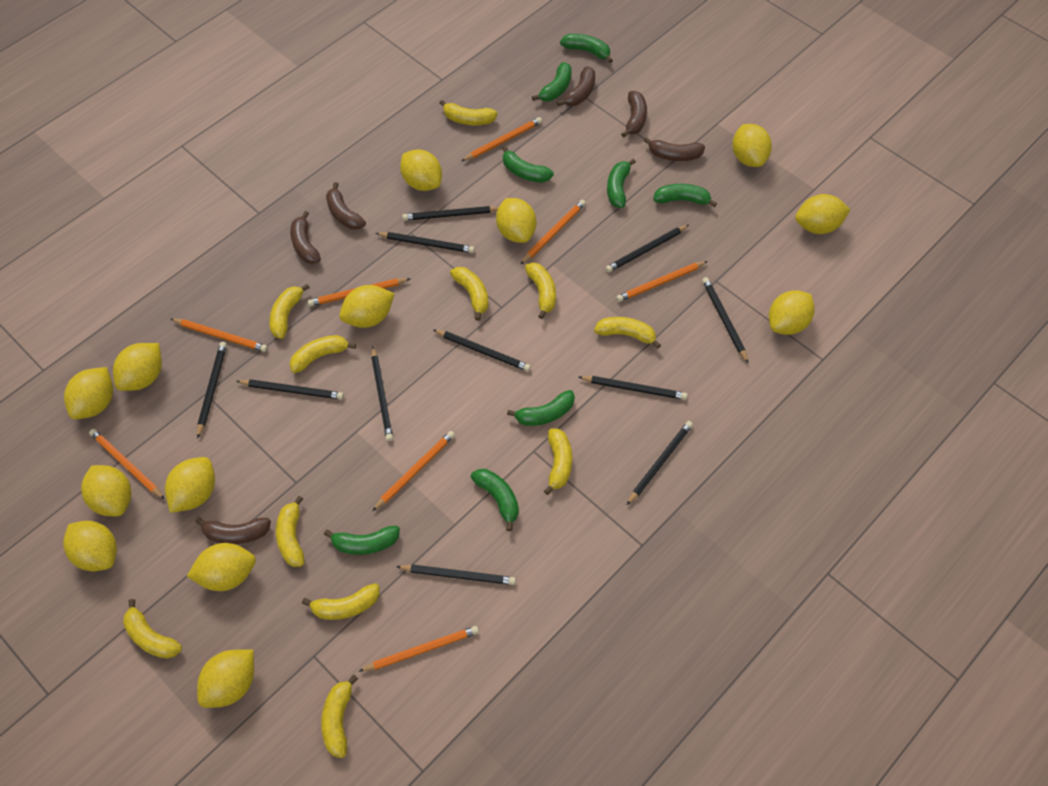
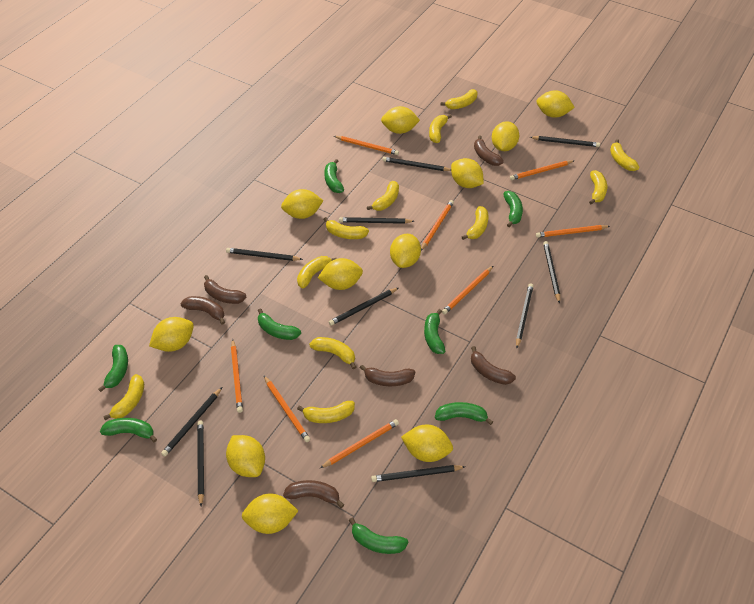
black pencil: [197,342,227,439] [236,379,344,400] [371,346,393,441] [375,232,475,253] [396,564,516,585] [402,206,499,221] [433,329,531,371] [579,376,687,400] [605,225,689,273] [627,421,693,505] [702,277,748,363] = 11 -> [161,387,222,456] [197,421,204,506] [226,248,303,261] [329,288,398,326] [339,217,414,224] [371,465,465,482] [383,157,451,171] [516,283,534,348] [530,136,600,147] [543,241,560,304] = 10
yellow lemon: [63,521,117,571] [64,367,113,419] [81,465,131,516] [113,343,162,391] [165,457,215,513] [187,543,256,591] [197,649,254,708] [339,285,395,328] [400,149,442,191] [496,198,536,243] [732,124,772,167] [769,290,815,335] [795,194,850,234] = 13 -> [149,317,194,352] [226,435,265,477] [242,494,298,534] [281,189,323,219] [318,258,363,290] [381,106,420,134] [390,234,421,268] [401,425,453,462] [451,158,484,188] [492,121,519,151] [537,90,575,118] = 11

